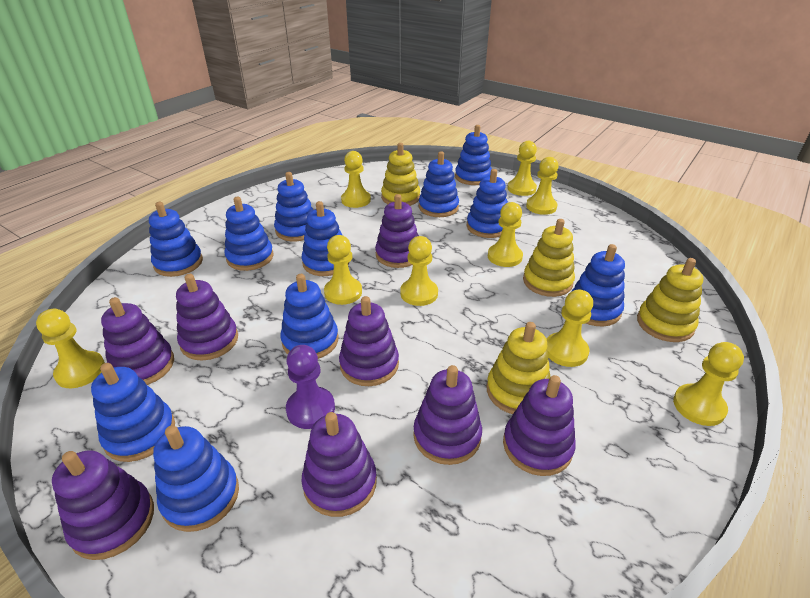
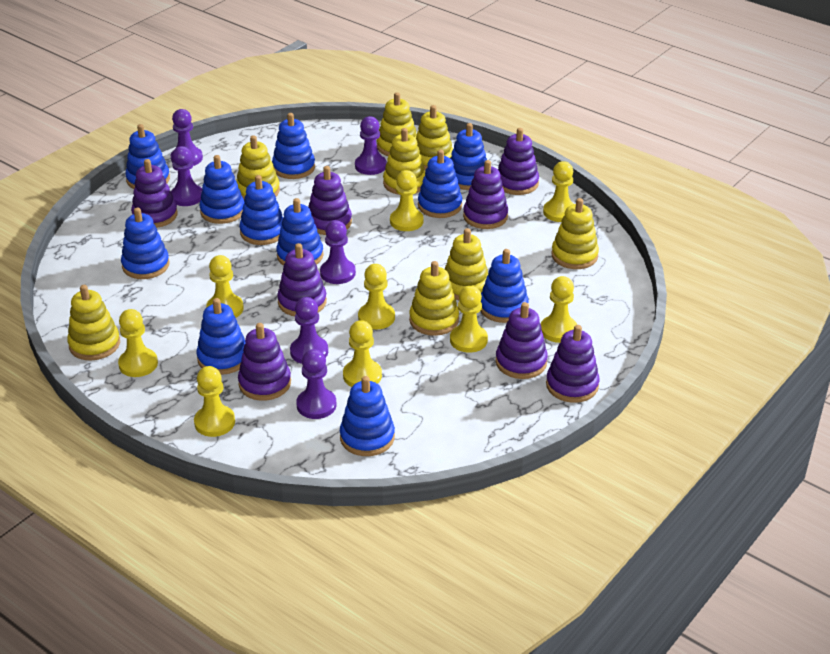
purple pawn: [286,345,335,429] = 1 -> [171,109,203,166] [171,146,203,206] [290,297,328,364] [296,349,337,419] [320,220,356,284] [355,116,387,175] = 6
yellow stacking toy: [381,143,420,206] [487,322,550,414] [523,219,575,297] [637,258,703,342] = 4 -> [67,285,120,360] [236,135,280,199] [377,92,417,156] [383,128,425,195] [409,261,459,336] [416,105,453,170] [445,228,488,300] [551,198,599,269] = 8

